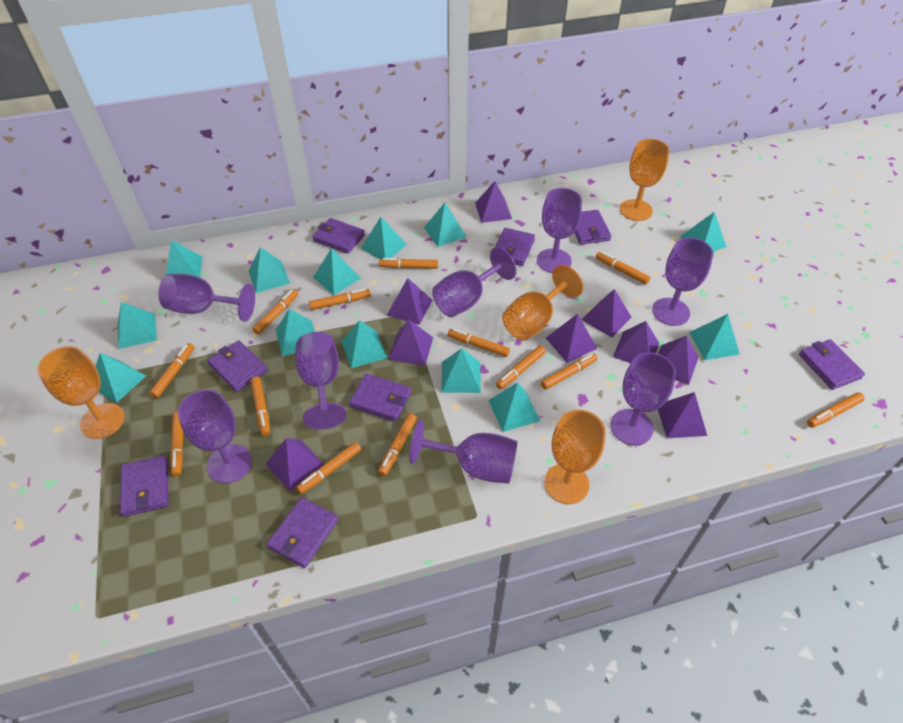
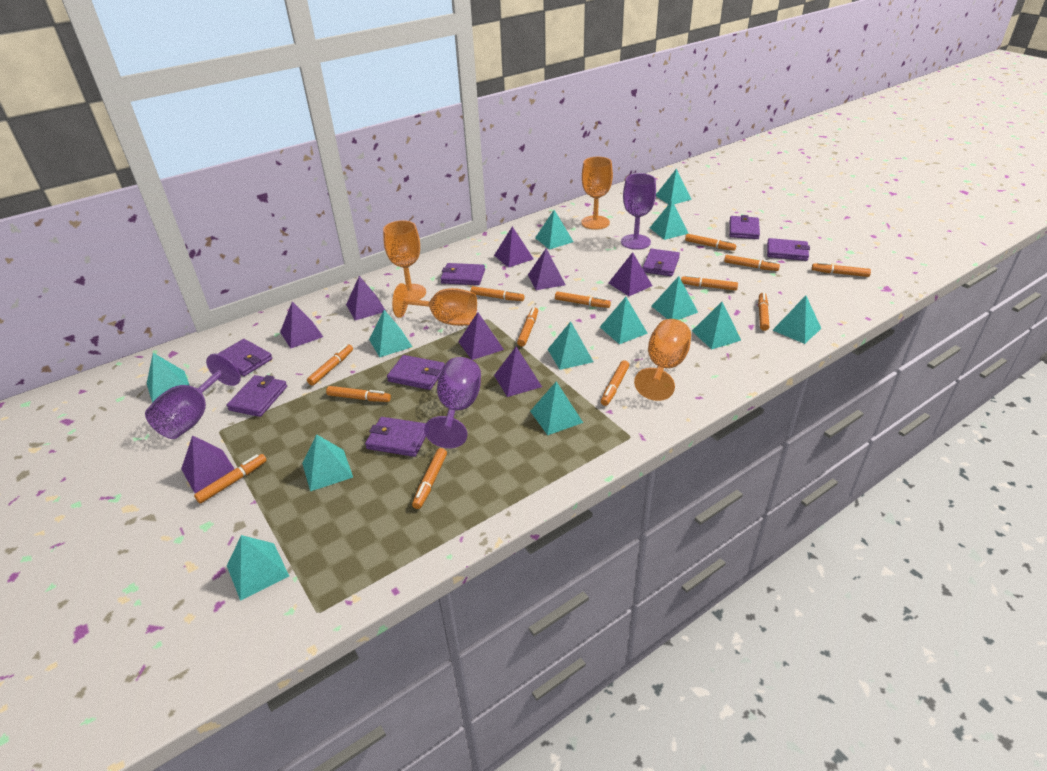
purple goblet: [158,274,255,322] [178,389,252,483] [295,332,347,429] [409,420,518,484] [432,247,517,317] [537,188,582,273] [610,352,676,445] [652,238,713,326] = 8 -> [145,354,241,439] [424,357,481,448] [621,173,656,250] = 3
purple pyramid: [266,438,324,492] [387,278,433,325] [388,320,433,366] [475,181,512,223] [546,314,597,363] [582,289,631,338] [613,321,660,363] [658,336,698,385] [658,392,707,438] = 9 -> [181,435,234,493] [280,302,323,348] [346,276,386,320] [458,312,504,360] [494,226,534,268] [494,347,542,397] [528,249,566,290] [609,252,653,296] = 8

